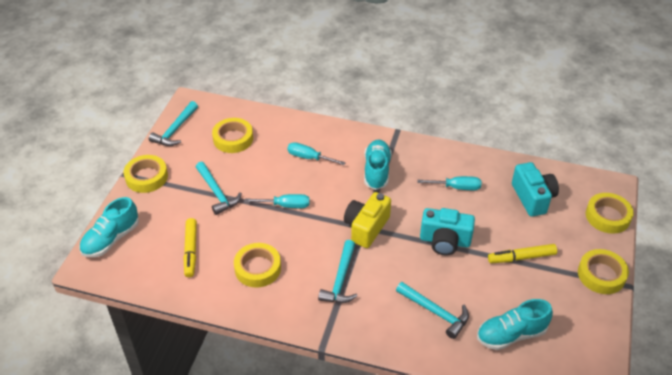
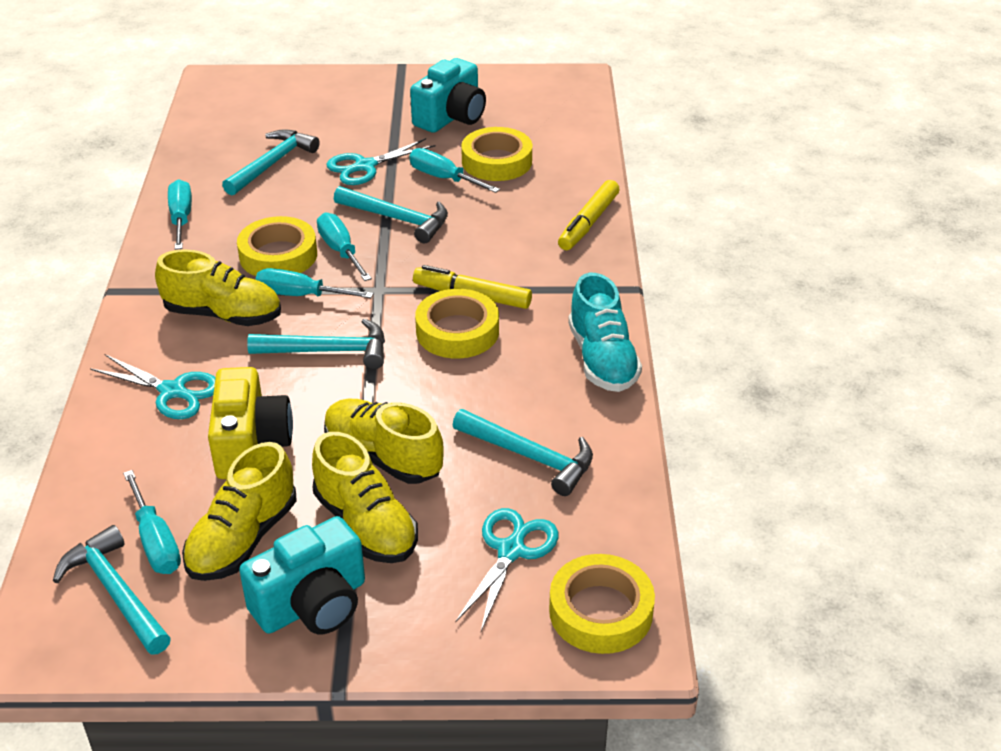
turquoise hammer: [149,101,198,146] [196,162,242,215] [318,240,357,303] [396,282,469,339] = 4 -> [53,525,171,655] [222,129,320,196] [247,318,385,369] [334,186,448,243] [453,409,593,496] = 5
turquoise scissors: none = 0 -> [90,354,216,419] [327,138,436,185] [455,508,559,631] = 3
turquoise screwdriver: [245,194,309,208] [287,142,346,165] [417,176,481,190] = 3 -> [123,470,181,574] [168,179,192,250] [255,268,374,298] [317,213,372,281] [409,148,500,193] = 5
turquoise shoe: [79,197,139,257] [364,140,392,190] [477,299,553,350] = 3 -> [568,273,642,392] = 1
yellow shoe: none = 0 -> [155,250,281,326] [182,442,297,581] [312,432,418,563] [324,399,443,484] = 4
yellow tape: [124,155,168,193] [212,118,253,153] [234,243,281,288] [578,249,629,294] [586,193,634,234] = 5 -> [237,216,317,276] [415,289,499,358] [461,127,532,181] [549,554,655,654] = 4

